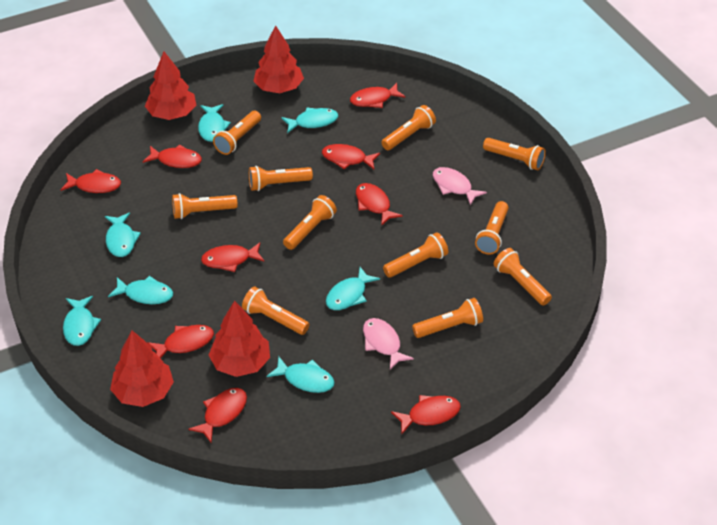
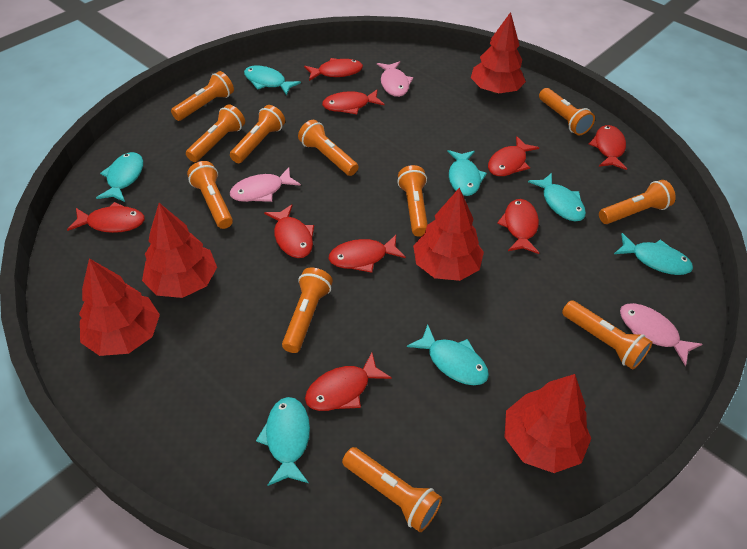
pink fish: [363,318,414,370] [433,167,487,206] = 2 -> [230,167,301,202] [377,61,413,97] [620,303,702,366] = 3
red tree: [110,330,174,407] [145,52,196,120] [209,300,270,377] [254,25,304,93] = 4 -> [79,258,160,356] [142,203,217,298] [413,187,484,281] [471,12,526,93] [505,374,591,473] = 5

